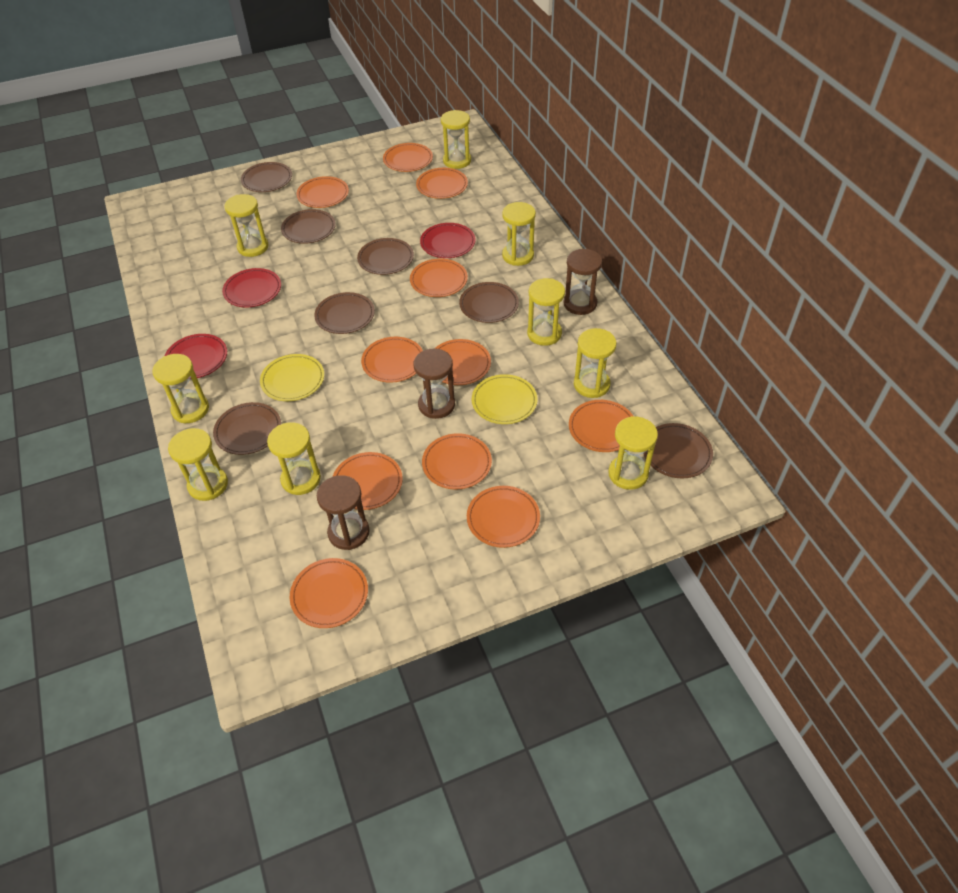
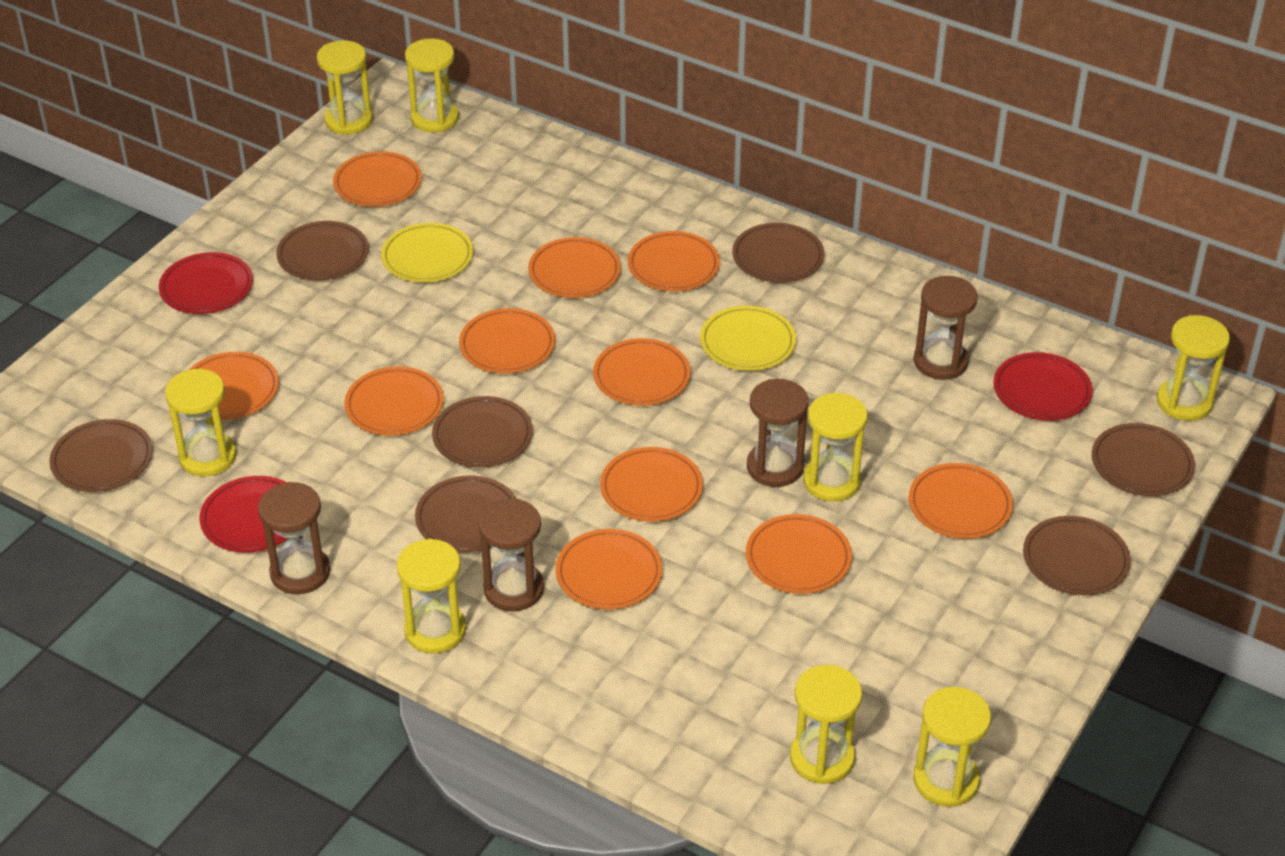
brown hourglass: [317,475,370,550] [414,349,455,419] [563,249,602,315] = 3 -> [258,482,330,594] [478,498,544,611] [747,379,809,487] [914,276,978,380] = 4
yellow hourglass: [152,354,209,423] [168,428,228,501] [224,194,269,257] [267,422,321,495] [441,110,471,169] [502,202,536,266] [527,278,565,346] [574,328,617,398] [608,416,658,490] = 9 -> [165,368,236,477] [317,40,373,135] [397,539,466,654] [405,39,459,132] [790,665,862,784] [803,392,867,502] [913,687,991,807] [1157,315,1230,421] = 8

